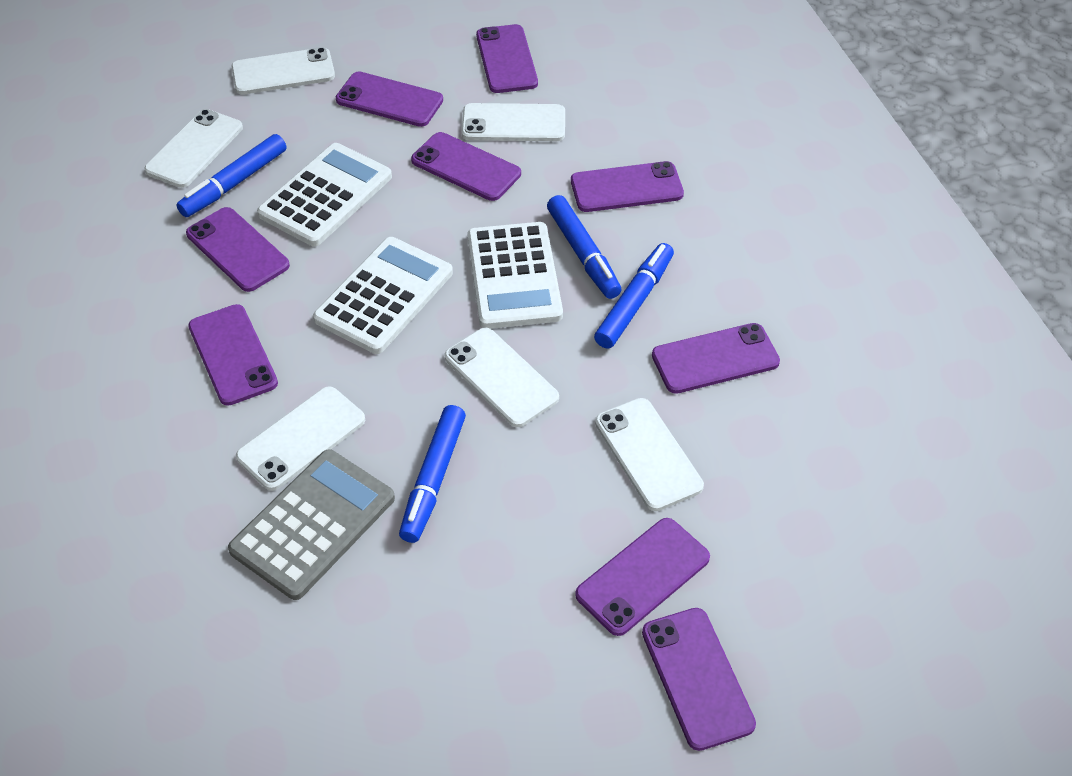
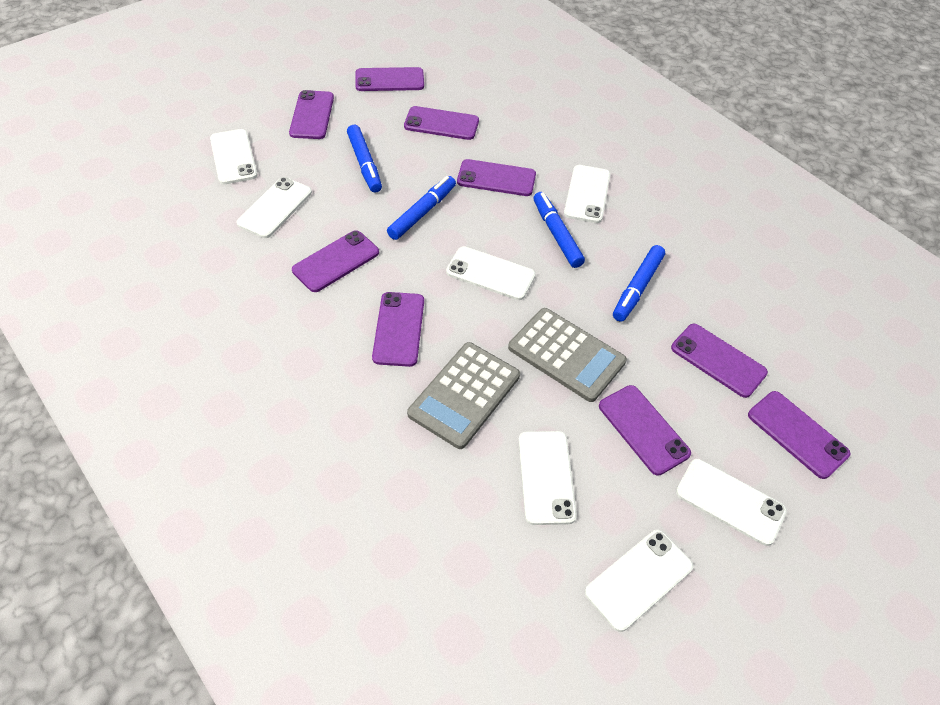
grey calculator: [228,449,395,600] = 1 -> [407,342,520,449] [508,308,627,402] = 2
white calculator: [257,143,392,246] [313,237,453,354] [467,222,563,329] = 3 -> none = 0
white phone: [144,109,243,188] [231,47,335,95] [236,386,365,491] [444,328,559,427] [461,103,565,141] [595,398,704,511] = 6 -> [210,129,258,184] [237,177,312,238] [446,246,535,300] [519,431,577,525] [564,165,610,223] [585,530,693,632] [676,459,787,546] = 7

